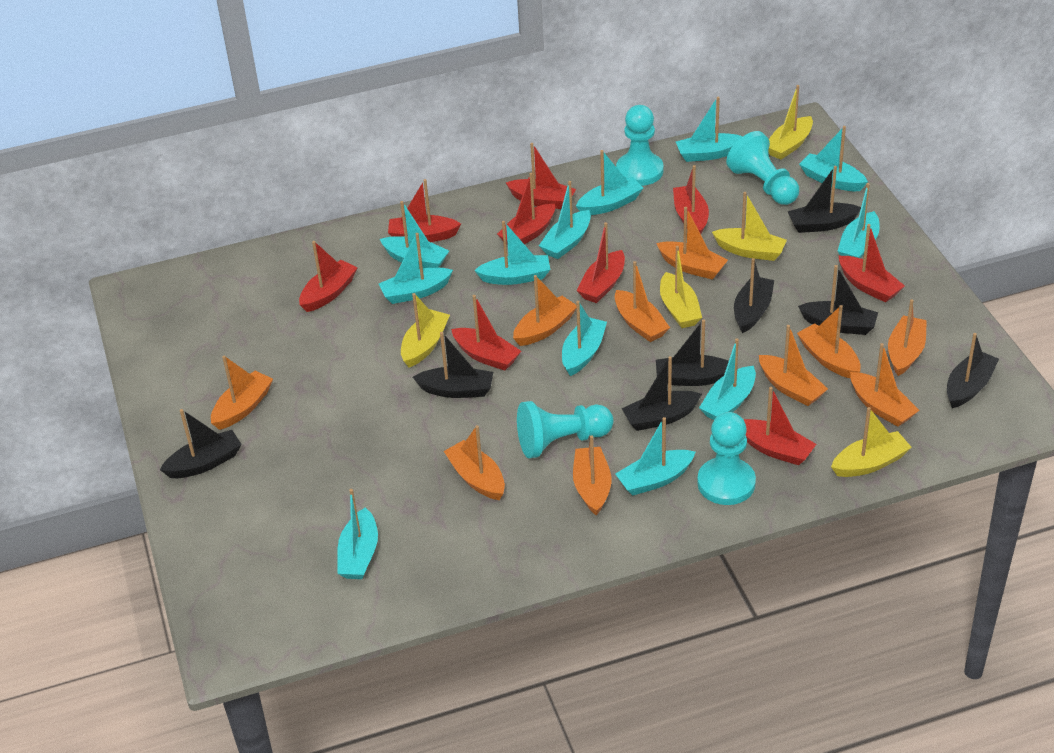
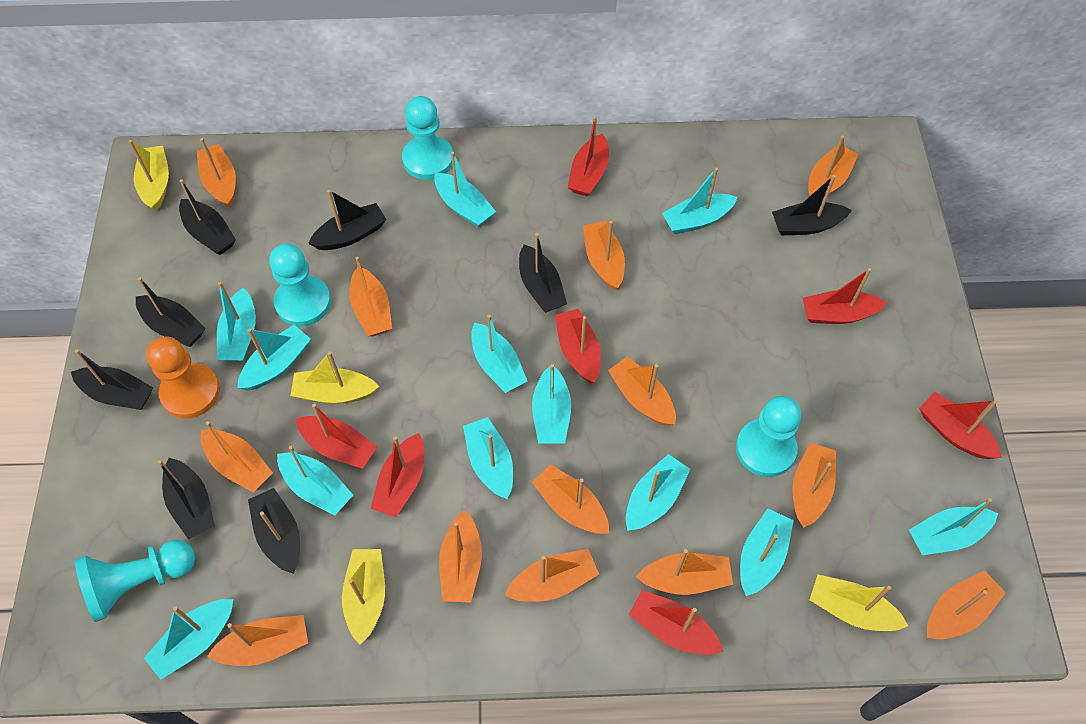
orange boat: [211,355,273,430] [444,425,505,500] [513,275,576,346] [573,435,611,516] [615,261,670,342] [656,207,728,280] [759,325,828,406] [797,305,861,378] [850,343,919,427] [888,299,927,376] = 10 -> [197,138,236,207] [201,421,273,492] [207,615,308,666] [350,257,392,336] [439,510,482,603] [504,549,599,602] [532,464,609,534] [583,221,625,290] [608,357,676,426] [636,549,733,595] [792,443,836,528] [808,135,859,196] [927,570,1006,639] = 13
orange pawn: none = 0 -> [146,337,220,419] = 1
red boat: [299,241,358,312] [388,179,461,242] [451,295,521,371] [497,173,555,245] [506,143,576,209] [577,222,625,303] [673,165,709,234] [743,387,816,465] [839,224,905,303] = 9 -> [296,404,377,469] [371,433,424,517] [555,309,601,383] [568,116,609,196] [629,590,724,655] [803,268,887,324] [919,392,1002,459] = 7
yellow boat: [401,293,450,367] [660,246,702,328] [712,192,787,261] [768,85,813,160] [831,407,912,477] = 5 -> [128,140,169,211] [291,352,379,404] [342,549,385,645] [810,575,908,631] = 4

